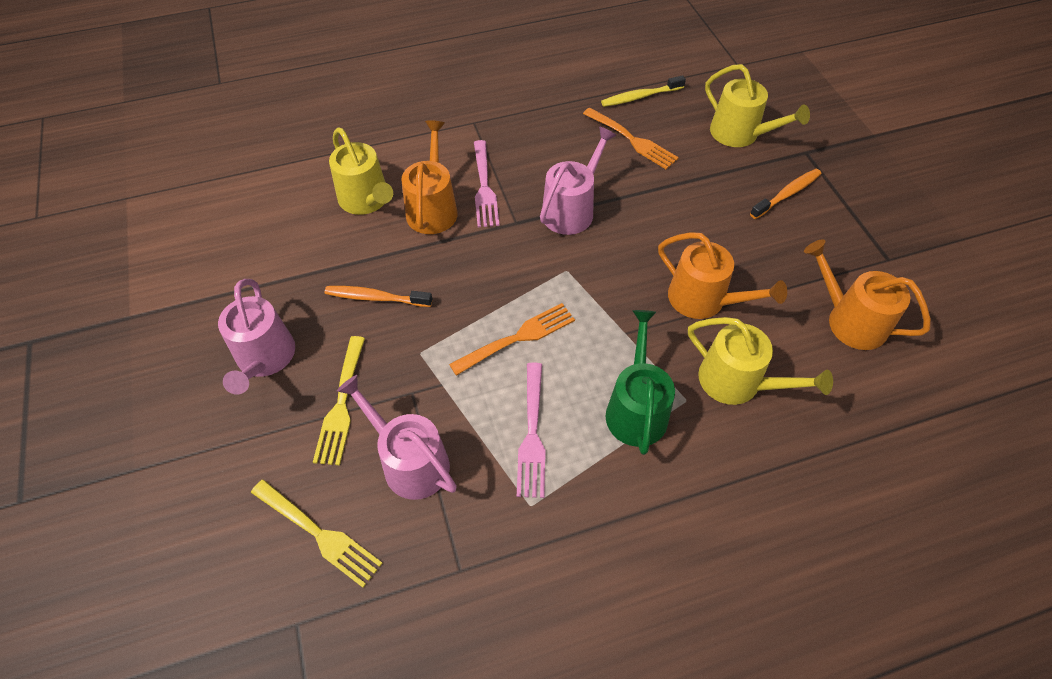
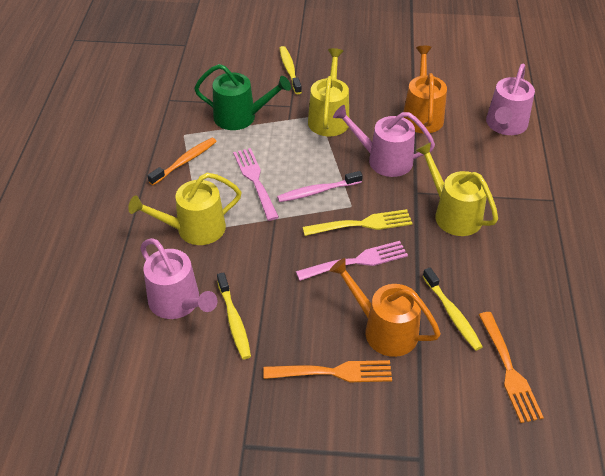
orange toothbrush: [325,286,432,307] [750,169,822,219] = 2 -> [147,138,217,185] = 1
orange watering can: [401,120,458,234] [658,232,787,319] [804,239,931,350] = 3 -> [329,258,441,357] [403,46,447,133] = 2
pink toothbrush: none = 0 -> [277,171,363,202] = 1
yellow fork: [251,479,382,588] [313,336,365,465] = 2 -> [303,209,412,236] = 1
yellow toothbrush: [601,75,686,107] = 1 -> [217,272,251,359] [279,46,302,94] [423,267,483,351] = 3

